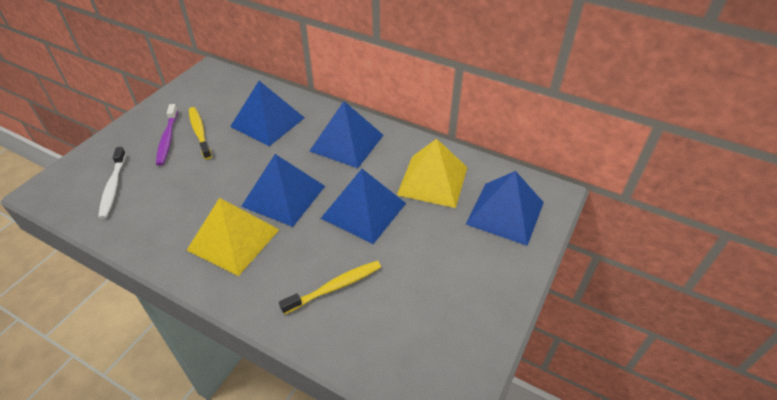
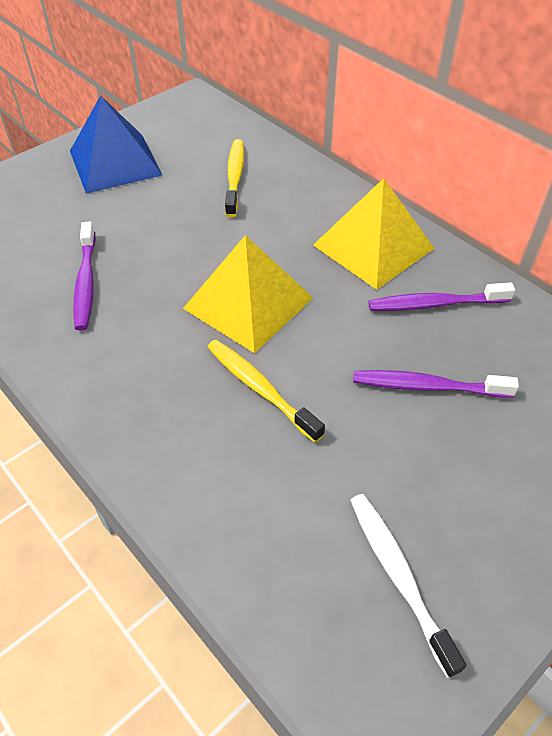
blue pyramid: [230,81,305,146] [241,154,325,227] [310,101,383,168] [321,169,406,244] [466,171,544,246] = 5 -> [70,95,162,193] = 1
purple toothbrush: [156,104,178,166] = 1 -> [73,221,96,330] [353,370,519,398] [368,282,515,311] = 3

